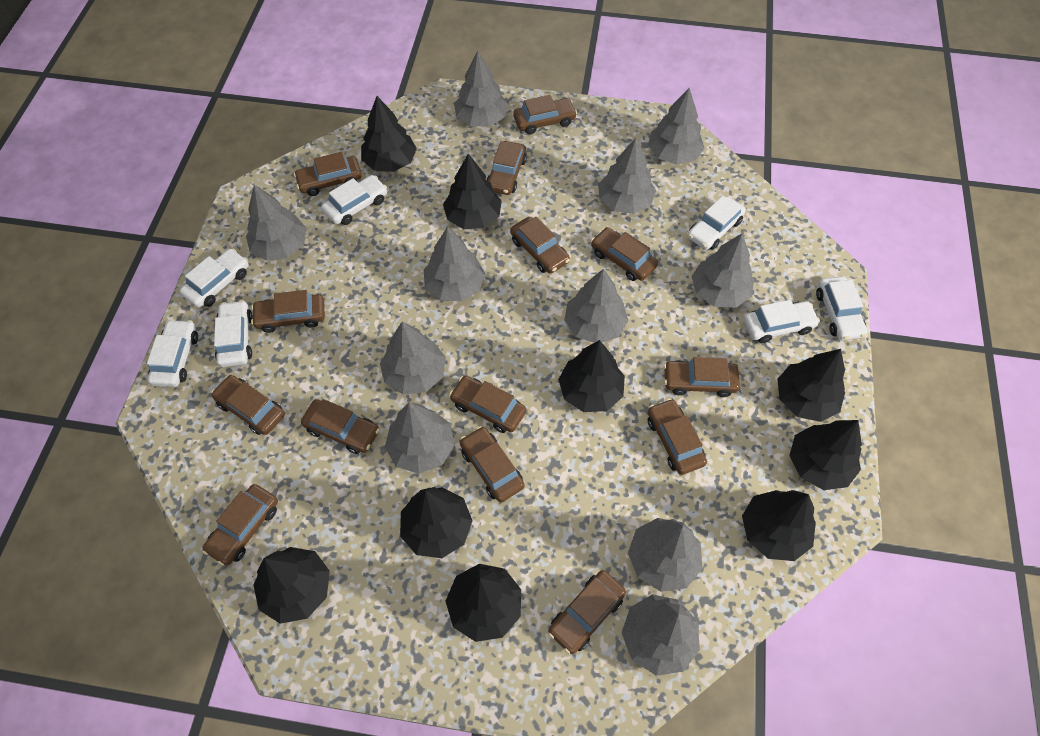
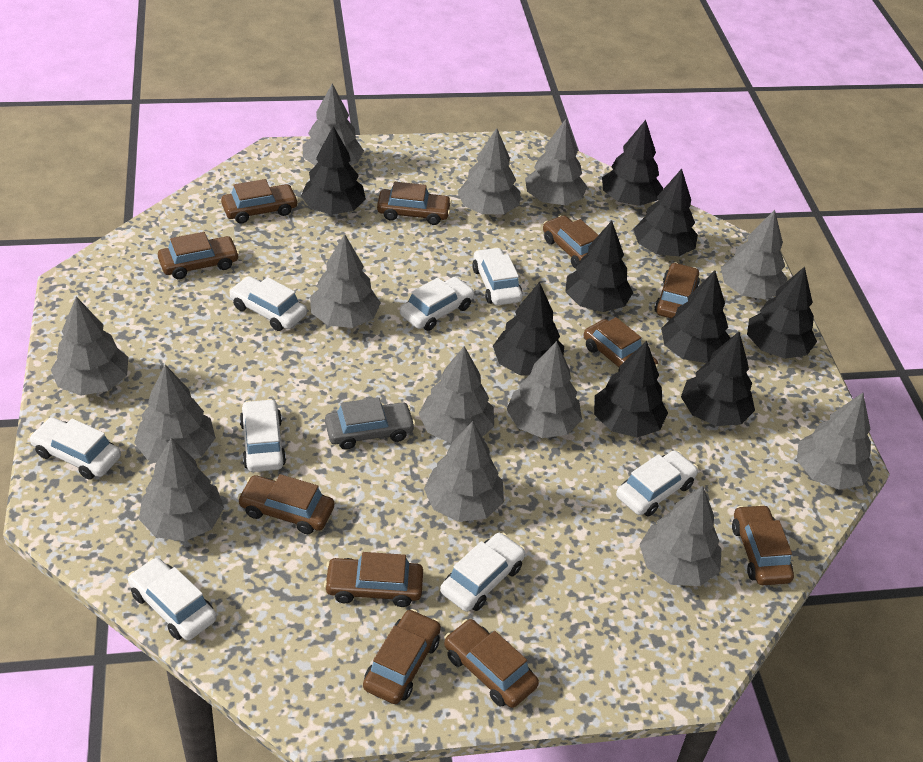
brown car: [202,484,278,566] [211,375,285,435] [251,290,325,333] [294,152,362,196] [301,399,380,454] [449,376,526,433] [460,426,525,502] [487,141,527,195] [510,217,570,274] [513,95,577,135] [548,570,626,654] [591,227,658,281] [648,399,707,475] [664,357,740,397] = 14 -> [158,232,239,279] [221,179,298,224] [237,474,334,534] [324,552,423,607] [363,609,441,704] [377,182,452,225] [444,619,539,708] [543,215,598,269] [584,317,658,371] [654,263,700,319] [732,504,794,585] = 11
grey car: none = 0 -> [325,397,415,450] = 1
grey tree: [246,185,306,261] [380,321,446,394] [385,402,455,474] [424,226,485,301] [454,51,508,127] [564,269,628,343] [598,138,656,214] [622,594,700,676] [628,518,702,592] [648,88,704,164] [692,233,754,308] = 11 -> [51,297,128,396] [134,365,216,462] [139,438,224,541] [303,84,364,165] [310,234,380,328] [419,346,494,443] [424,421,504,522] [458,128,520,214] [507,341,582,438] [525,119,587,205] [639,486,721,586] [721,210,787,299] [797,393,874,490] = 13
white car: [147,319,198,387] [180,249,249,308] [214,300,253,367] [321,175,387,225] [687,196,746,250] [744,300,820,343] [816,276,867,340] = 7 -> [29,417,121,480] [128,558,217,640] [229,276,307,331] [240,399,286,472] [400,277,475,331] [440,533,525,612] [472,247,523,305] [616,450,698,517] = 8

